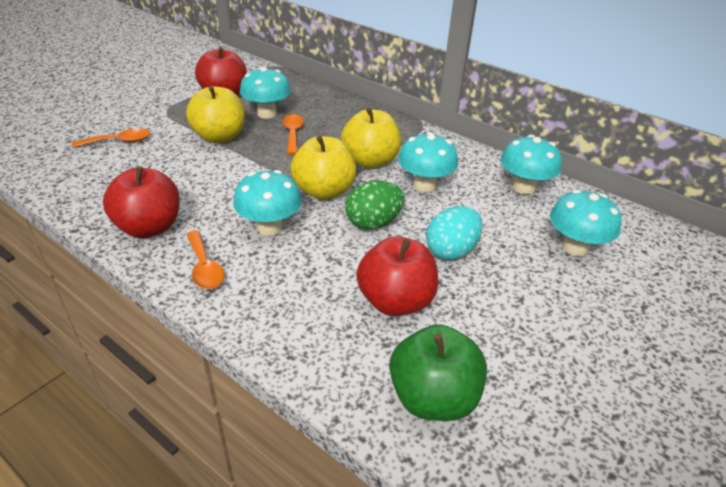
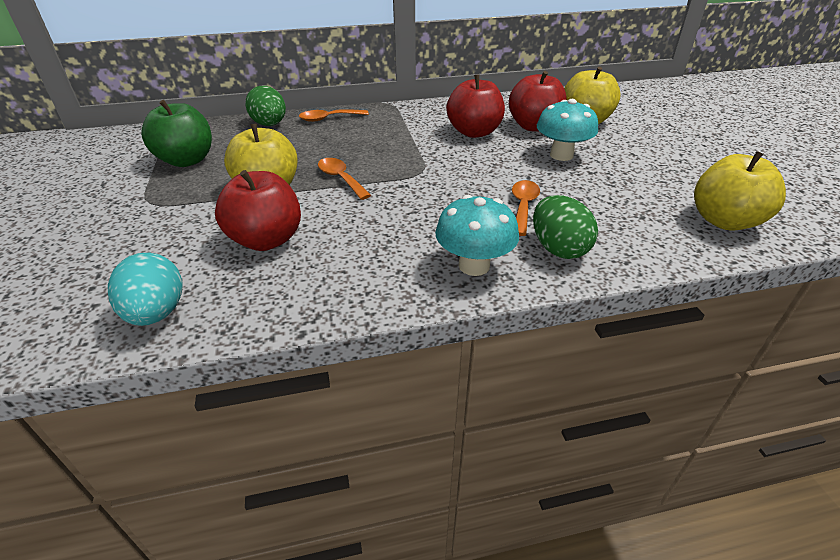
green egg: [345,181,405,229] = 1 -> [246,86,286,126] [533,195,598,259] = 2
turquoise mushroom: [233,170,302,236] [240,67,291,119] [398,132,458,192] [501,135,562,195] [550,190,622,256] = 5 -> [435,195,519,276] [537,99,598,161] = 2

